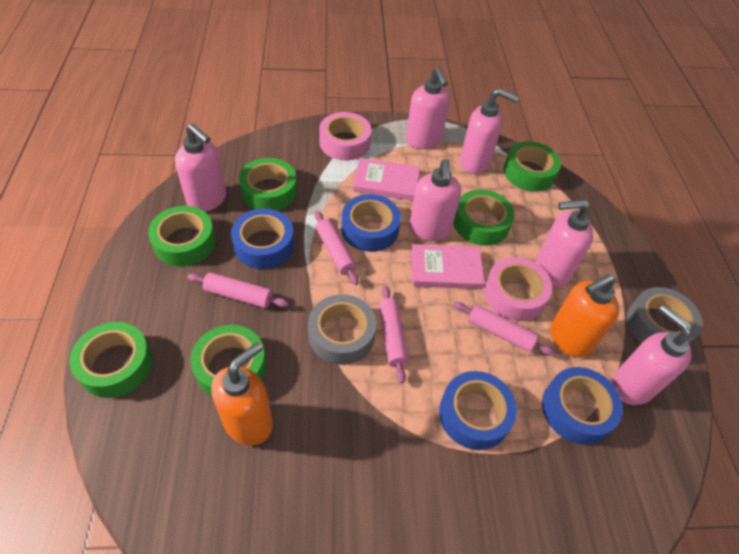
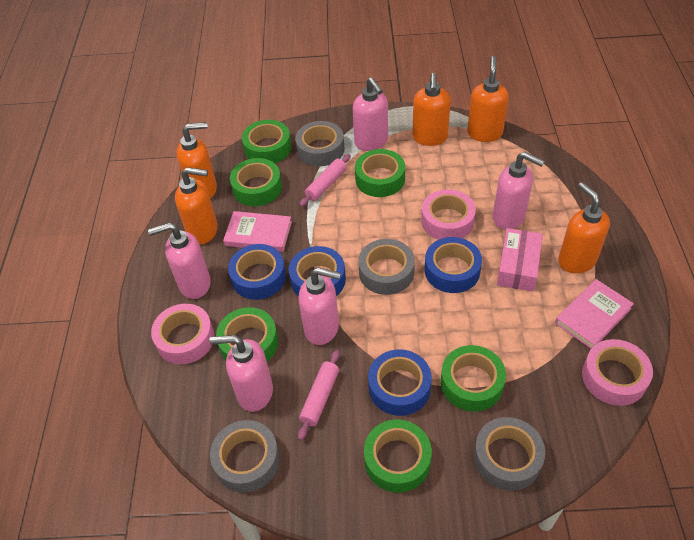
grey tape: [308,294,376,365] [627,287,703,344] = 2 -> [210,420,280,493] [295,121,344,166] [358,239,415,295] [474,417,545,491] = 4
orange soap dispenser: [211,342,273,445] [550,274,619,357] = 2 -> [175,167,218,245] [177,122,217,198] [412,73,451,146] [467,56,509,142] [558,182,610,273] = 5
pink box: none = 0 -> [497,228,543,291] = 1
pink rolling pin: [187,272,289,308] [315,211,359,285] [379,286,409,383] [453,302,555,356] = 4 -> [298,350,340,440] [299,154,351,207] = 2
pink soap dispenser: [175,123,226,212] [406,67,450,149] [409,159,461,241] [460,88,519,174] [536,200,593,287] [612,304,692,405] = 6 -> [148,222,211,299] [209,335,273,412] [299,267,341,345] [353,77,388,151] [493,152,544,230] = 5
pink tape: [319,112,372,161] [484,257,552,321] = 2 -> [151,304,214,364] [421,189,476,240] [582,339,653,406] = 3

